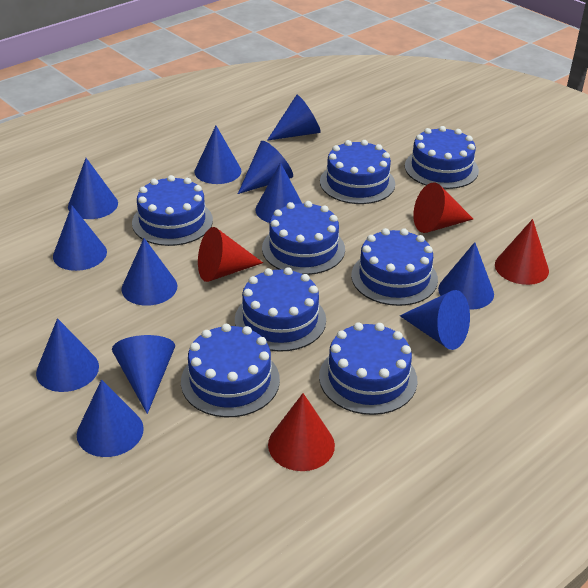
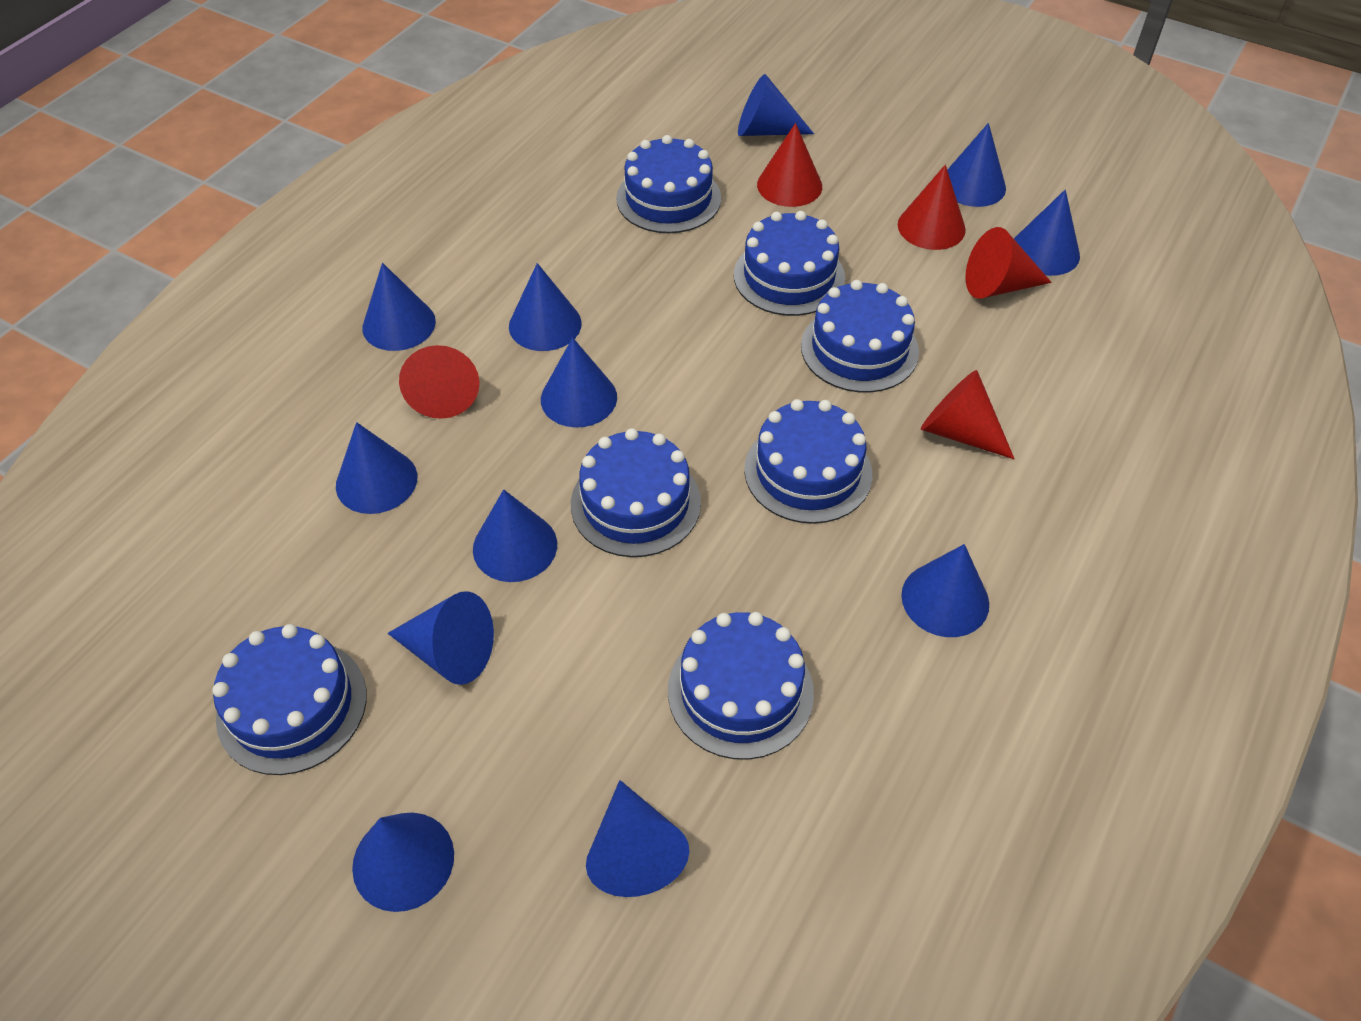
blue cake: [132,175,213,246] [181,324,280,417] [235,267,326,352] [262,201,345,275] [319,322,417,415] [320,140,395,204] [351,228,438,306] [405,126,479,189] = 8 -> [212,624,367,775] [571,428,701,557] [616,135,721,233] [668,612,814,760] [734,211,845,316] [744,399,872,524] [801,280,919,393] = 7
red cone: [198,227,263,282] [268,393,335,471] [413,182,473,233] [495,219,549,285] = 4 -> [399,345,479,419] [757,123,822,207] [898,165,966,250] [921,370,1014,459] [965,227,1052,299] = 5

